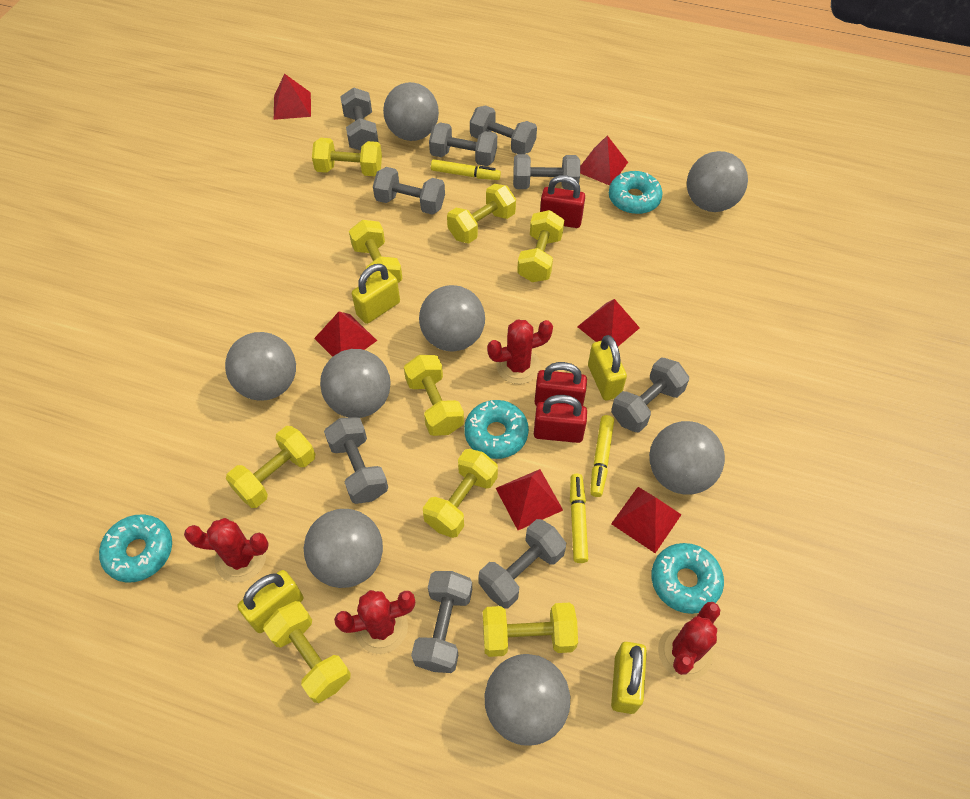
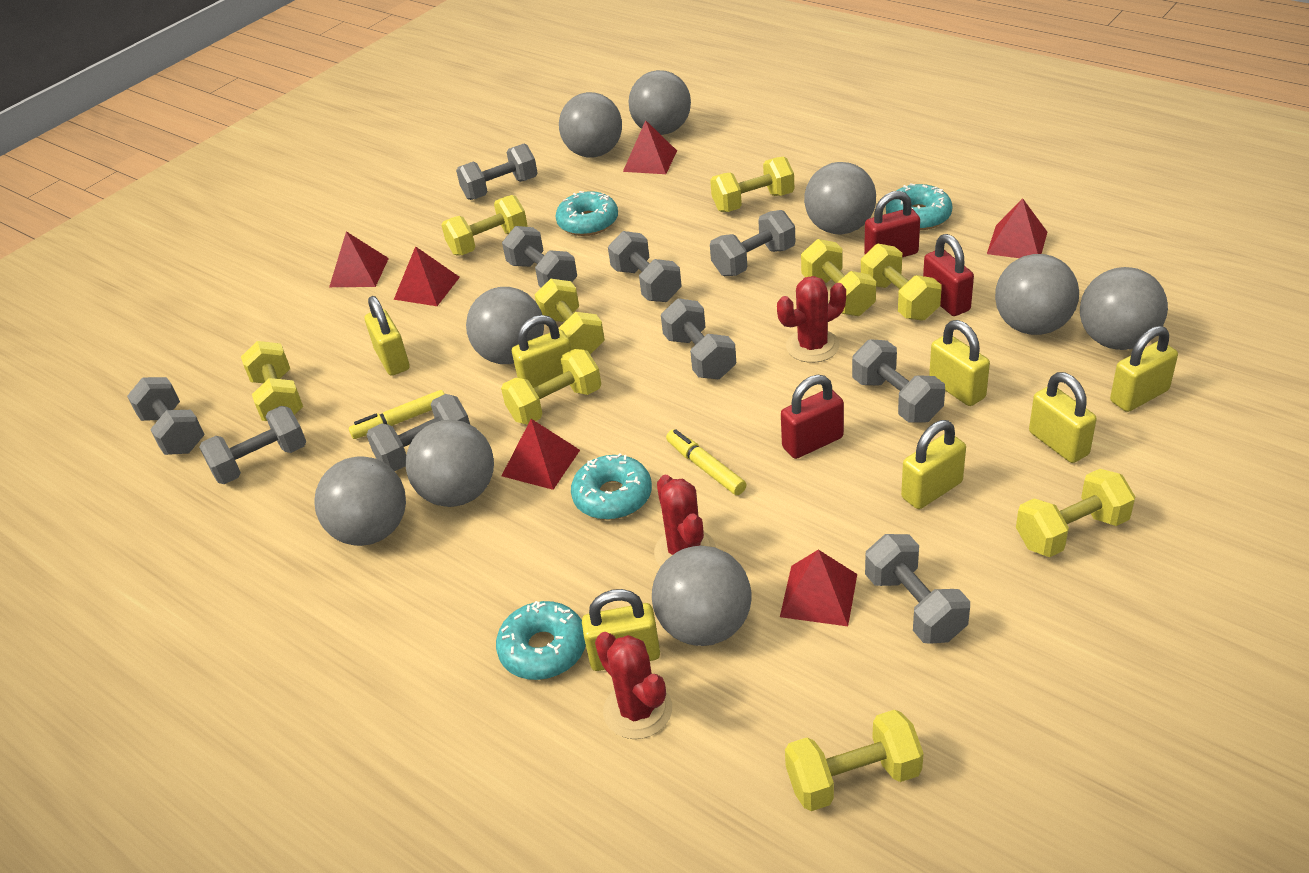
grey ball: [225,332,296,401] [304,509,383,588] [320,349,391,418] [383,82,439,141] [419,285,485,352] [485,654,570,745] [649,421,725,494] [687,151,748,212] = 8 -> [314,456,406,546] [405,420,494,507] [466,287,544,364] [559,92,622,158] [628,70,691,135] [652,545,751,646] [804,162,876,235] [995,254,1079,335] [1080,267,1168,350] = 9
grey dumbbell: [324,417,388,504] [340,87,379,151] [373,167,445,215] [411,571,472,673] [429,122,497,166] [470,105,537,154] [478,519,566,609] [513,154,580,190] [611,358,689,432] = 9 -> [127,377,205,455] [199,406,306,484] [366,394,470,471] [456,144,538,200] [502,226,577,288] [608,231,682,302] [661,298,736,379] [710,210,795,276] [852,339,945,423] [865,534,970,644] = 10
red cactus: [184,518,269,583] [334,590,415,654] [487,320,553,384] [658,602,720,680] = 4 -> [595,632,672,739] [654,475,716,567] [777,276,846,363] = 3
yellow marker: [431,159,501,180] [570,474,588,563] [590,415,614,497] = 3 -> [349,390,445,439] [666,429,746,495] = 2
yellow padlock: [237,570,303,633] [352,264,400,324] [588,335,627,400] [611,642,647,714] = 4 -> [365,296,410,376] [512,315,571,388] [582,589,660,671] [901,420,966,509] [929,320,990,406] [1029,372,1097,463] [1110,326,1178,412] = 7

